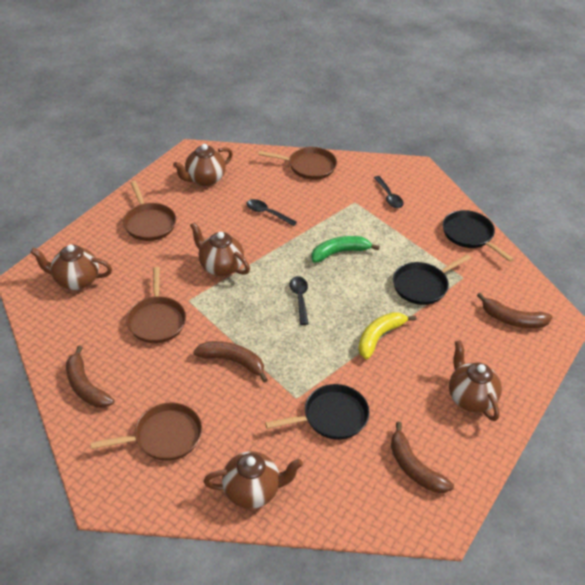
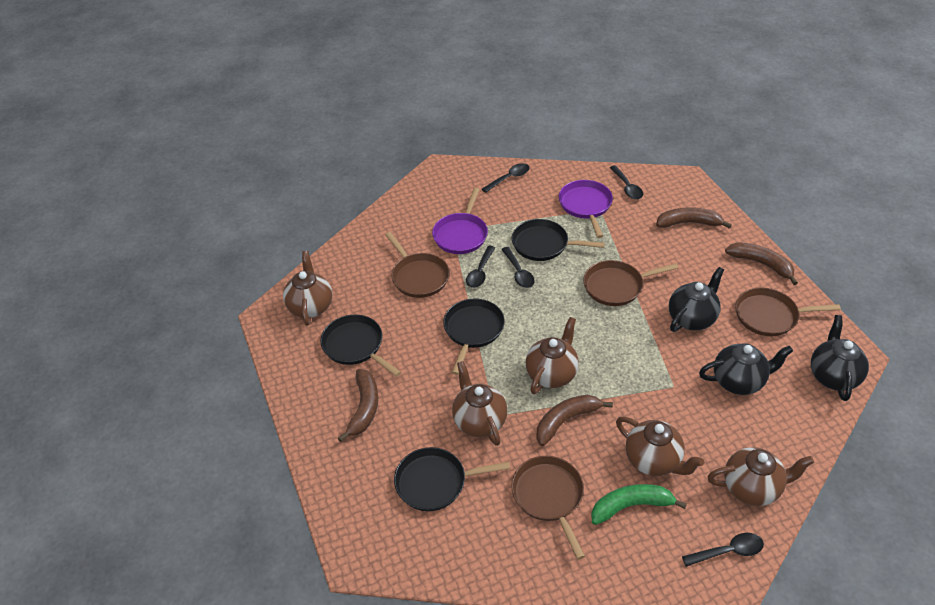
black pan: [265,384,369,440] [393,254,471,305] [443,210,514,262] = 3 -> [320,315,401,377] [394,447,510,511] [443,299,505,375] [512,219,605,261] = 4
black spoon: [246,199,297,226] [290,276,308,325] [374,176,404,208] = 3 -> [466,246,495,288] [482,163,529,193] [501,247,535,288] [610,165,643,199] [682,533,764,567] = 5
black teapot: none = 0 -> [669,267,724,332] [699,343,793,395] [811,315,869,401] = 3
purple pan: none = 0 -> [432,188,488,254] [559,180,613,238] = 2
yellow banana: [358,312,416,360] = 1 -> none = 0

